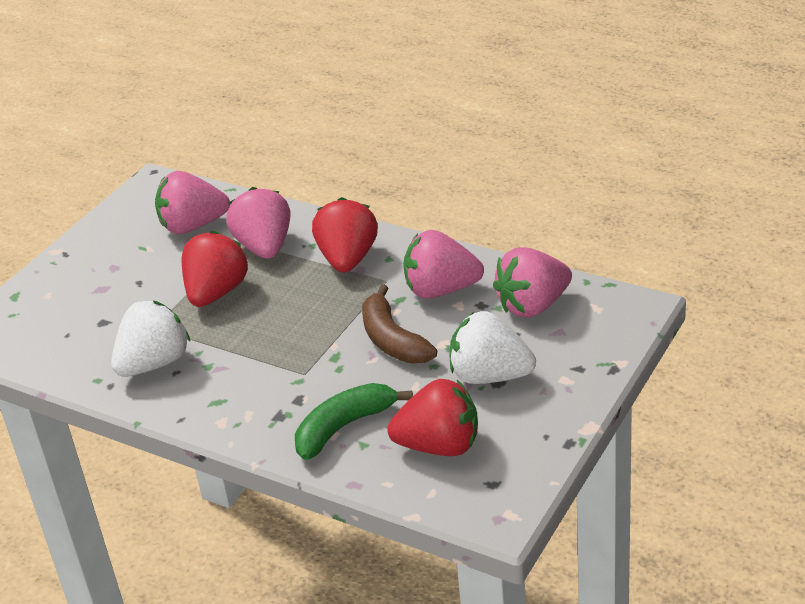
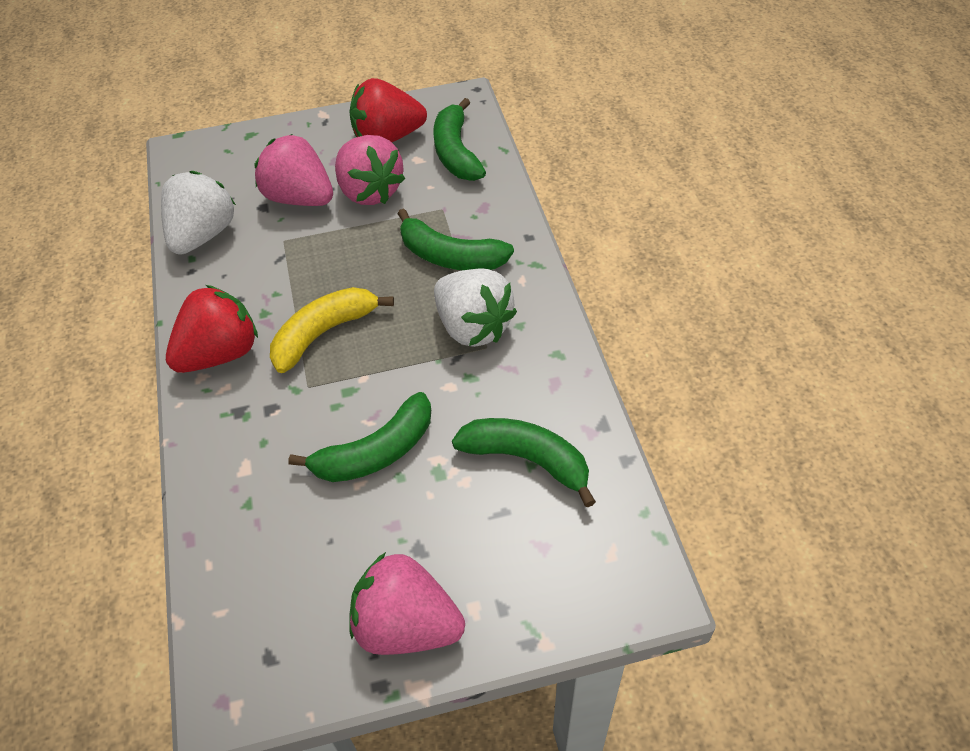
brown banana: [362,285,437,364] = 1 -> none = 0
green banana: [295,383,413,460] = 1 -> [288,392,431,482] [397,209,514,270] [434,98,486,181] [452,418,596,507] = 4
pink strawberry: [155,171,230,234] [226,187,291,259] [403,230,484,299] [493,247,572,318] = 4 -> [255,134,333,206] [335,135,405,205] [349,552,465,655] = 3
red strawberry: [182,230,248,307] [312,197,378,273] [387,379,478,456] = 3 -> [166,285,258,373] [349,78,427,142] = 2
yellow banana: none = 0 -> [270,287,394,373] = 1

